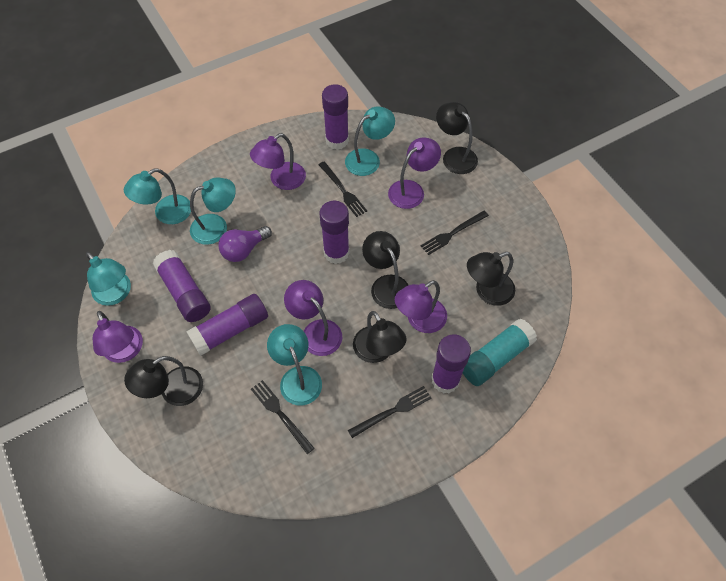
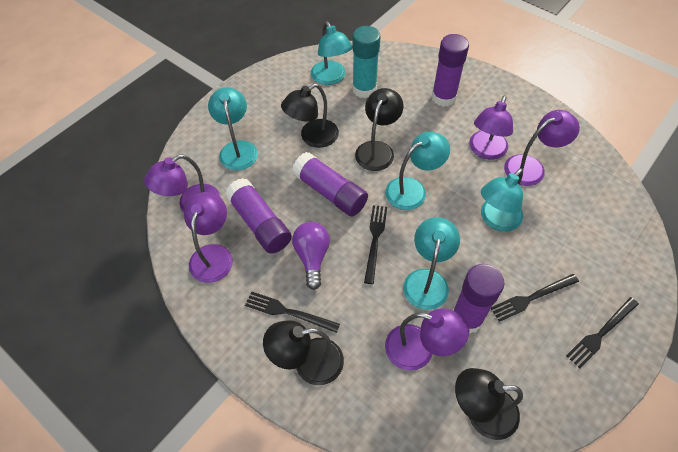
black lamp: [124,356,203,406] [353,311,407,363] [362,231,408,309] [436,102,478,174] [467,252,515,306] = 5 -> [263,320,344,385] [281,84,339,148] [355,88,403,171] [455,368,523,440] = 4
purple glue stick: [153,250,211,322] [186,294,268,356] [319,201,349,264] [322,84,349,150] [431,334,471,394] = 5 -> [225,178,292,254] [292,152,368,217] [432,34,469,107] [453,264,504,334] = 4

